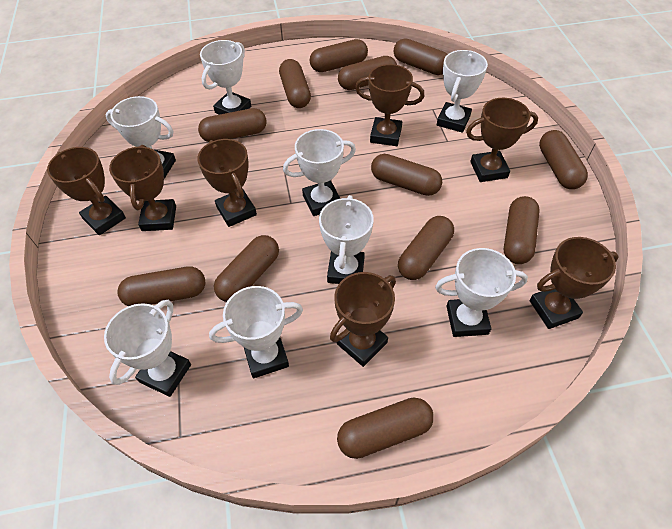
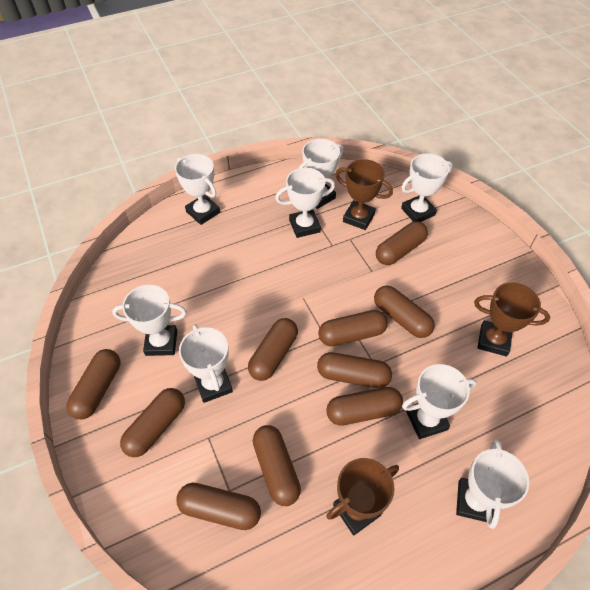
brown capsule: [117,266,205,306] [198,108,267,142] [214,235,279,302] [279,59,311,108] [310,39,368,72] [337,398,434,459] [338,56,397,90] [371,154,442,196] [394,38,448,75] [398,216,454,280] [504,196,540,264] [539,130,588,189] = 12 -> [67,349,120,419] [120,388,185,457] [176,483,261,530] [248,318,298,381] [253,425,301,506] [317,352,392,388] [318,310,388,346] [326,387,403,426] [374,286,435,338] [376,221,428,265] = 10
brown trophy: [47,147,126,235] [109,145,176,231] [197,139,257,227] [330,272,396,367] [355,64,424,146] [466,98,538,182] [530,237,619,329] = 7 -> [327,458,399,535] [335,159,393,230] [474,282,550,357] = 3

